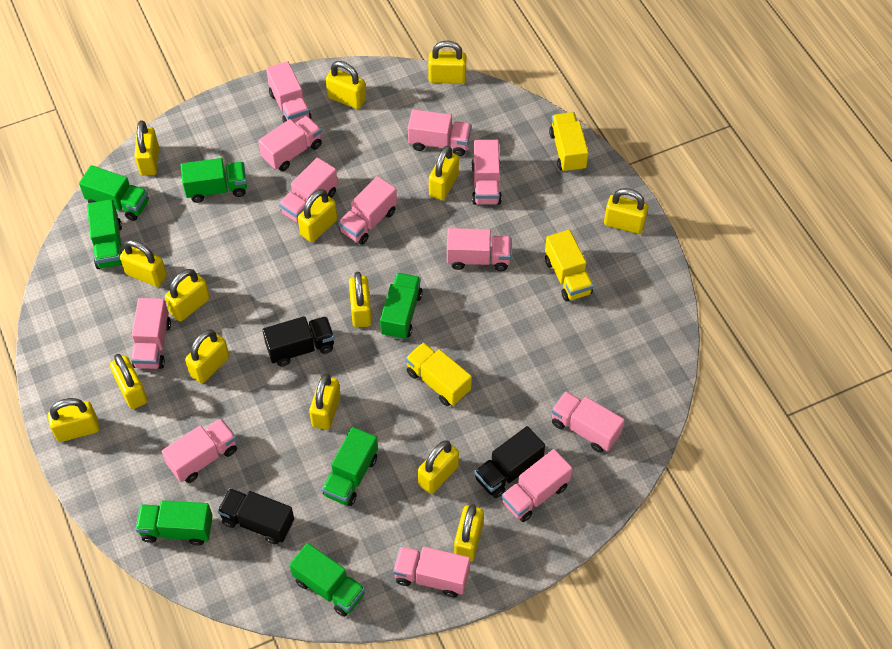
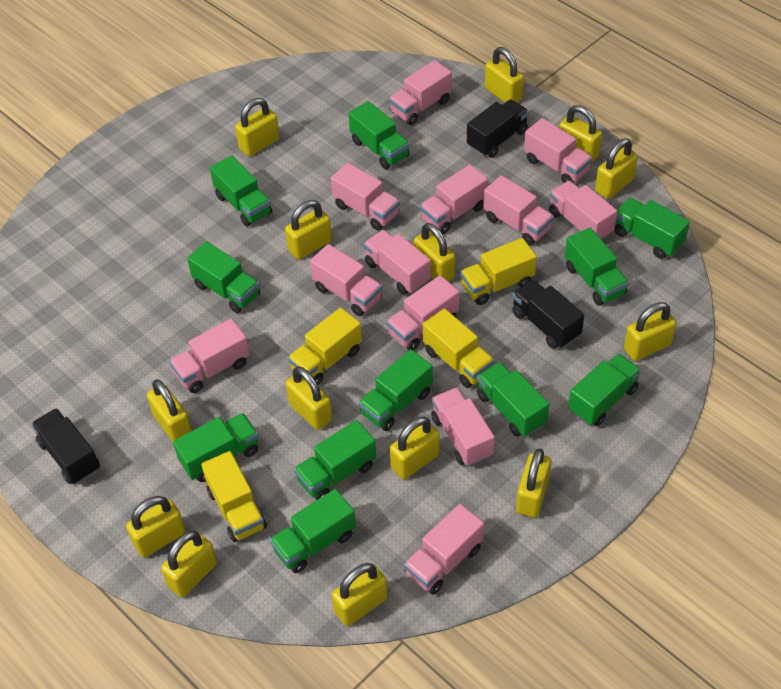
green truck: [79,165,149,221] [87,199,122,269] [135,500,213,546] [181,158,247,203] [290,543,365,617] [322,427,378,506] [380,273,423,340] = 7 -> [173,413,259,482] [187,241,260,313] [210,155,272,227] [270,489,356,573] [294,420,376,500] [348,101,410,169] [359,349,433,431] [477,362,549,437] [565,228,629,306] [568,354,641,426] [614,198,690,259] = 11
yellow padlock: [48,398,100,442] [110,354,148,409] [120,240,167,287] [134,120,159,175] [165,269,210,322] [185,329,229,383] [298,189,337,242] [309,373,341,430] [326,61,366,109] [349,272,372,328] [418,441,459,494] [428,41,466,84] [429,145,459,201] [454,504,484,562] [604,188,648,234] = 15 -> [126,496,186,558] [147,379,192,442] [161,531,217,597] [235,98,279,156] [285,200,332,260] [286,366,332,430] [332,563,388,626] [390,417,440,480] [414,223,455,282] [485,47,524,103] [516,448,552,518] [559,105,602,164] [595,138,638,199] [624,302,676,361] = 14
yellow truck: [406,342,472,406] [545,230,594,301] [549,112,588,173] = 3 -> [201,451,267,542] [288,308,362,385] [423,308,494,388] [460,238,537,305] = 4

